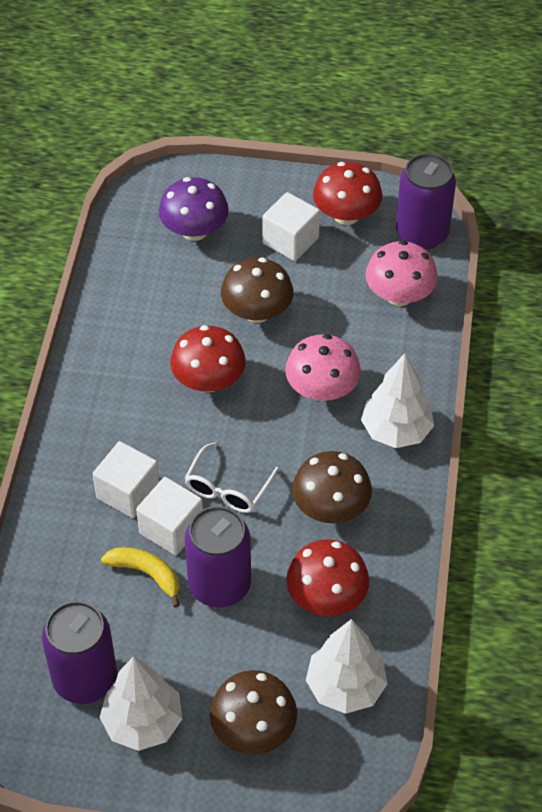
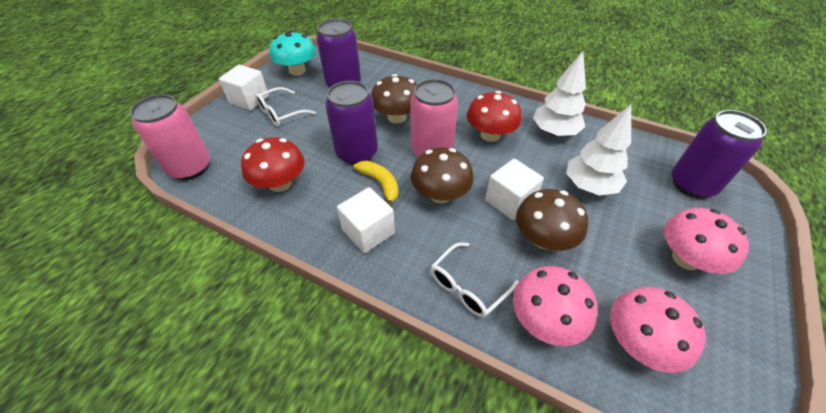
pink can: none = 0 -> [130,94,210,180] [410,79,458,157] = 2
pink mushroom: [285,334,361,401] [365,241,438,306] = 2 -> [513,266,598,346] [610,287,706,373] [664,208,749,274] = 3
purple mushroom: [159,177,229,241] = 1 -> none = 0
red mushroom: [170,325,246,392] [286,539,369,616] [313,162,382,225] = 3 -> [241,137,305,192] [467,91,522,142] = 2
turquoise mushroom: none = 0 -> [270,31,316,76] = 1
white glasses: [185,442,279,513] = 1 -> [255,87,316,126] [431,242,519,317] = 2
white tree: [99,656,182,751] [306,619,387,714] [361,353,434,448] = 3 -> [533,51,586,136] [566,104,631,196] = 2

